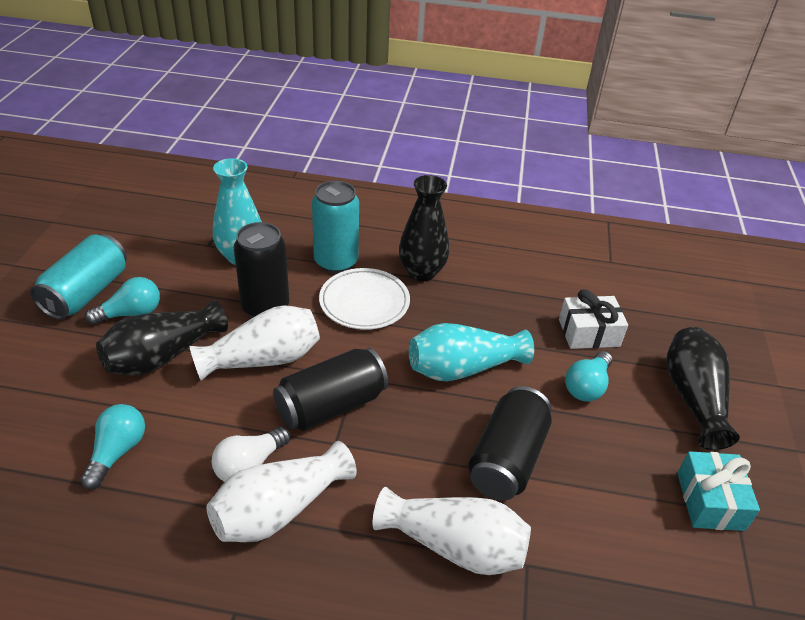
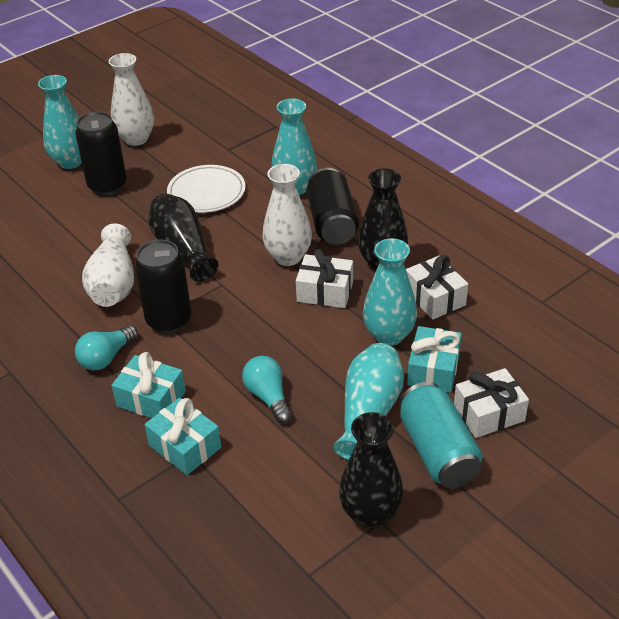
turquoise can: [30,234,127,320] [312,181,359,274] = 2 -> [399,382,483,488] = 1
turquoise gift: [677,451,760,531] = 1 -> [111,352,186,418] [145,398,221,475] [407,326,462,393] = 3
turquoise light bulb: [80,404,145,489] [85,277,160,325] [565,351,612,402] = 3 -> [75,325,138,370] [242,356,292,423] = 2
turquoise vase: [213,158,262,265] [409,323,534,381] = 2 -> [38,75,82,169] [271,98,317,195] [333,343,404,460] [363,238,417,346] = 4
white gift: [559,289,628,349] = 1 -> [296,249,353,308] [406,255,468,320] [454,368,529,438] = 3
white light bulb: [212,427,290,482] = 1 -> none = 0

